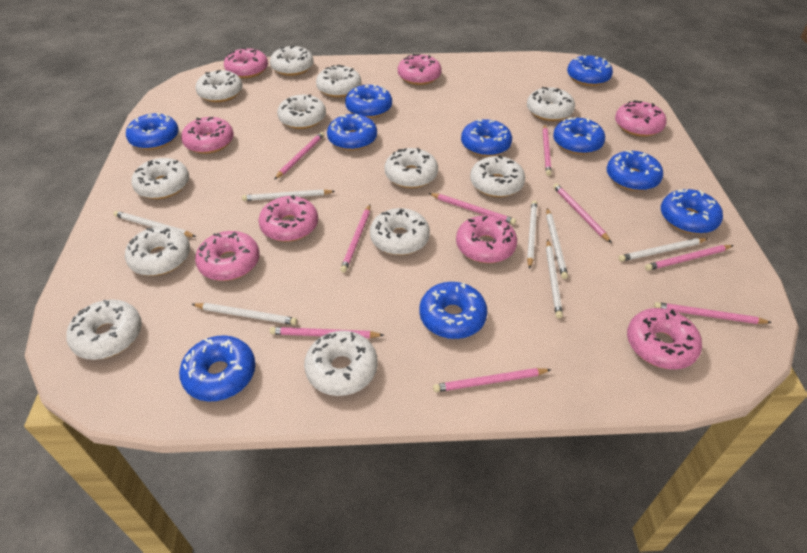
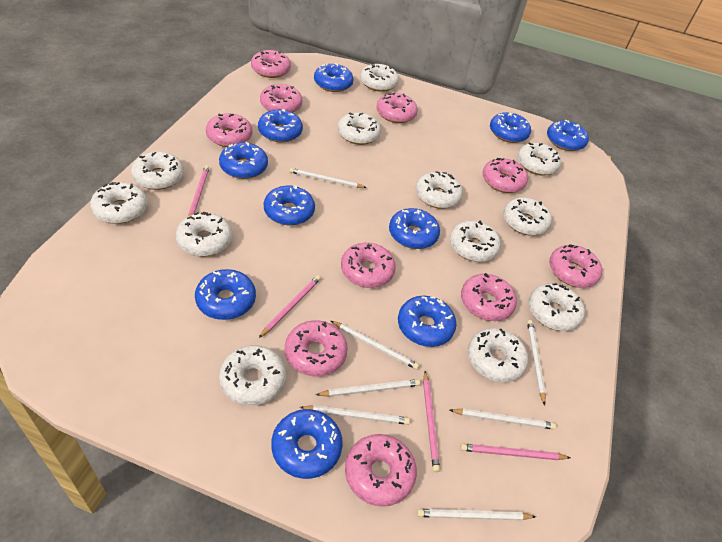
pink donut: [181,117,234,154] [195,231,260,281] [224,48,268,78] [259,195,318,242] [398,54,442,85] [456,215,517,263] [615,100,667,137] [627,308,702,369] = 8 -> [206,113,252,147] [251,50,291,78] [260,84,303,113] [285,320,348,376] [341,243,396,288] [345,434,417,507] [377,93,418,123] [461,273,517,321] [482,158,528,193] [549,244,602,288] = 10
pink pencil: [270,327,384,338] [274,132,325,180] [340,205,370,273] [429,193,516,225] [433,368,551,392] [543,124,552,176] [553,183,612,243] [645,245,734,271] [654,302,772,324] = 9 -> [188,165,209,216] [259,275,321,338] [423,371,440,472] [460,444,570,460] = 4

